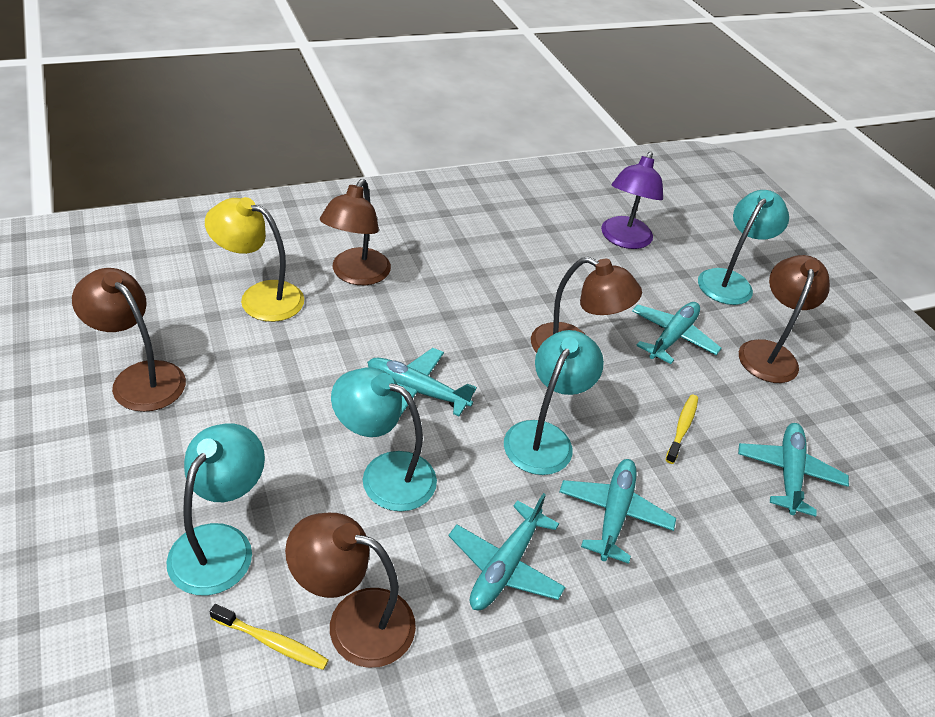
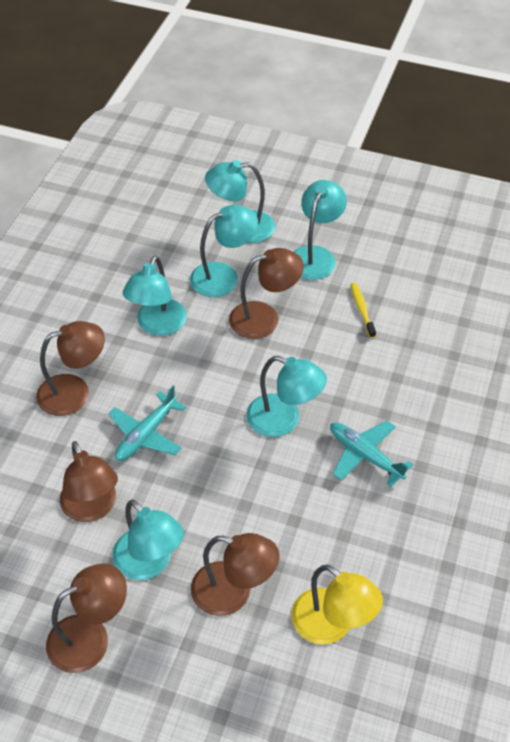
purple lamp: [601,151,663,249] = 1 -> none = 0
turquoise lamp: [166,423,265,596] [331,367,437,512] [504,330,604,475] [698,190,789,305] = 4 -> [112,499,184,580] [123,255,187,336] [190,205,258,297] [205,160,275,243] [246,356,327,437] [293,180,347,280] = 6
turquoise plane: [367,348,477,418] [448,493,565,610] [559,459,676,564] [632,302,722,364] [738,423,849,517] = 5 -> [108,386,186,461] [330,421,413,487] = 2
yellow toothbrush: [209,604,329,670] [665,394,698,464] = 2 -> [350,282,376,338] = 1

